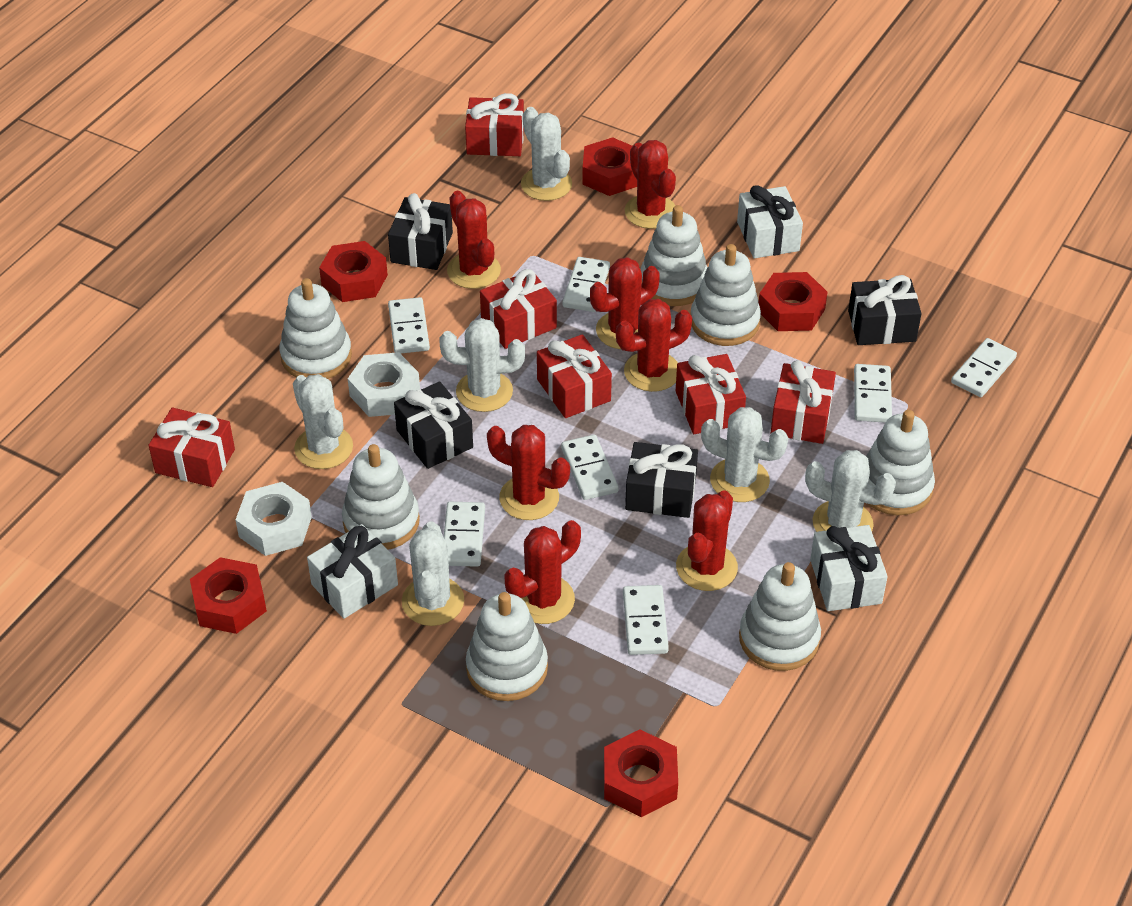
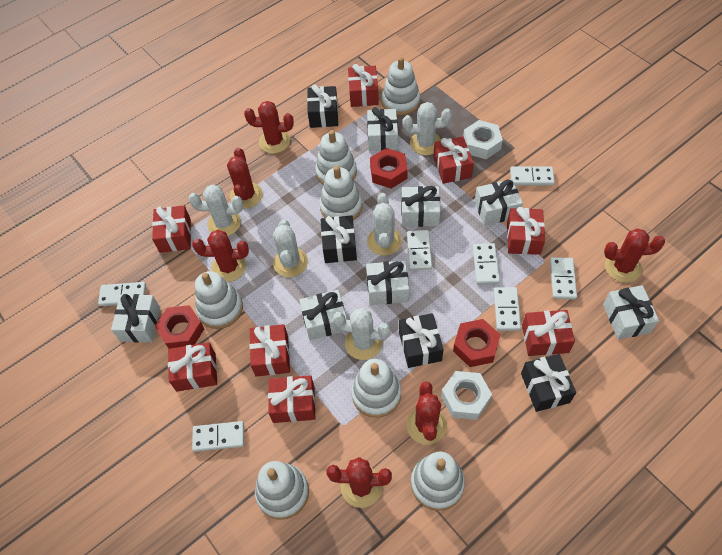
red cactus: [447,191,501,289] [487,425,570,520] [504,520,581,624] [590,257,660,349] [616,299,692,392] [625,140,676,229] [676,490,738,591] = 7 -> [192,230,249,282] [227,148,263,209] [244,101,294,154] [326,457,392,508] [406,382,447,445] [604,229,665,283] = 6
red gift: [149,408,235,487] [465,93,524,156] [480,269,557,349] [537,334,612,418] [676,354,746,434] [771,360,836,444] = 6 -> [152,205,191,253] [168,342,217,392] [249,324,290,377] [268,375,315,423] [348,64,379,107] [433,136,474,184] [507,207,545,255] [522,310,575,356] = 8
red nut: [190,557,267,634] [319,241,388,302] [582,137,637,196] [604,729,678,817] [759,272,828,331] = 5 -> [154,305,204,349] [370,148,408,189] [453,319,501,367] = 3
white cactus: [293,374,353,469] [402,522,464,626] [439,318,525,412] [521,107,572,201] [701,407,788,502] [805,450,896,532] = 6 -> [189,184,243,236] [273,220,308,277] [333,308,391,360] [367,193,402,256] [403,102,452,155] = 5
white gift: [307,524,398,619] [737,185,803,258] [810,525,888,611] = 3 -> [111,294,160,342] [299,290,347,340] [366,260,409,305] [367,107,398,151] [401,186,440,227] [474,179,523,226] [603,285,659,340] = 7

